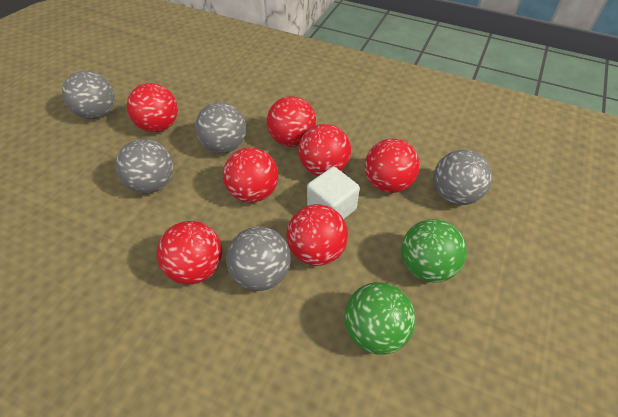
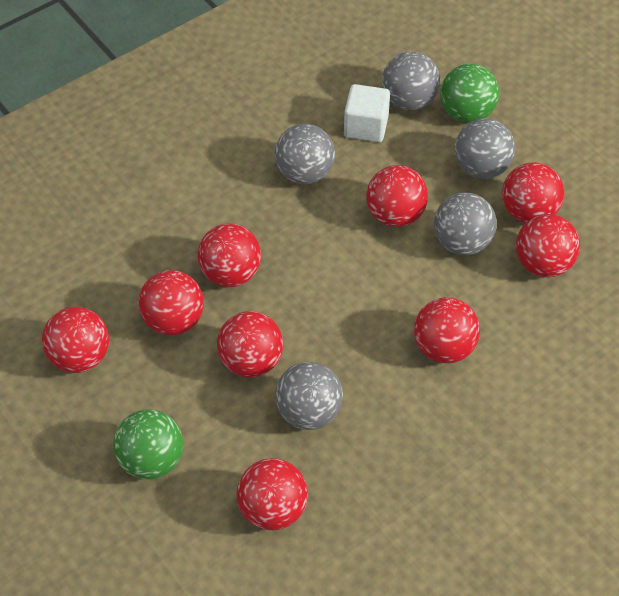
red ball: [127,83,178,132] [157,221,222,285] [223,147,278,203] [267,96,316,147] [287,204,348,266] [298,124,351,176] [365,138,420,193] = 7 -> [42,307,109,373] [138,270,204,335] [197,223,261,287] [217,311,283,377] [236,458,308,530] [366,165,428,227] [414,297,480,363] [502,162,564,223] [516,214,580,277] = 9

